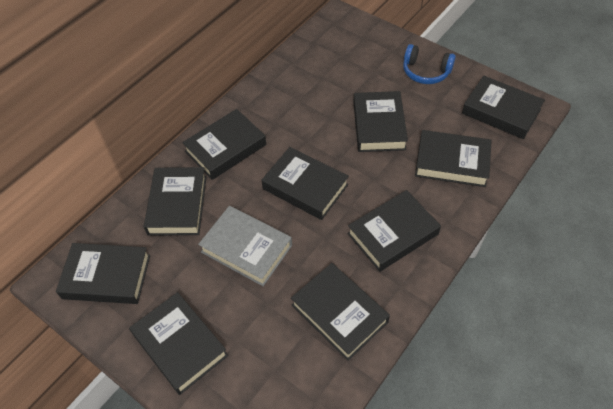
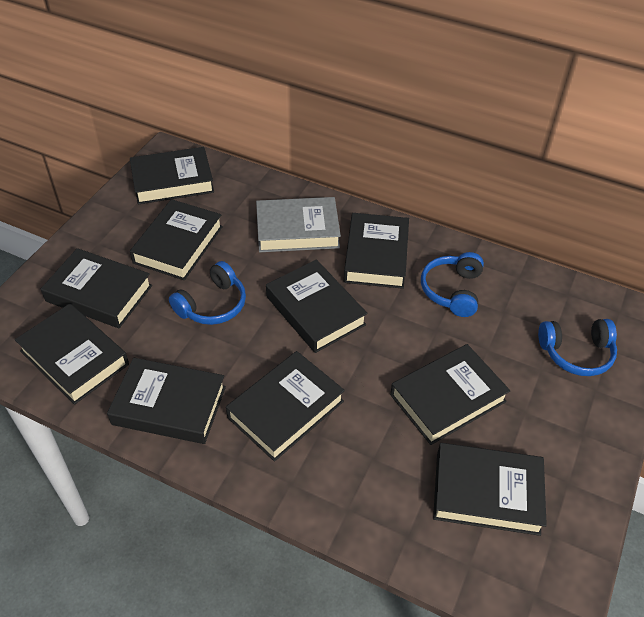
blue headphones: [403,44,456,84] = 1 -> [169,261,246,325] [421,252,484,317] [538,319,617,376] = 3

